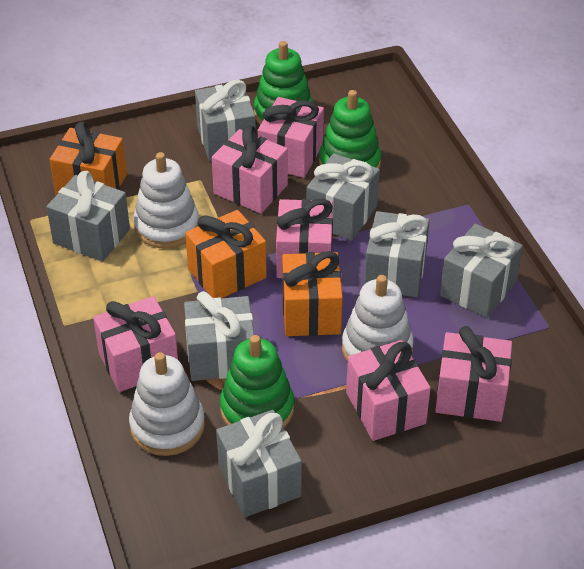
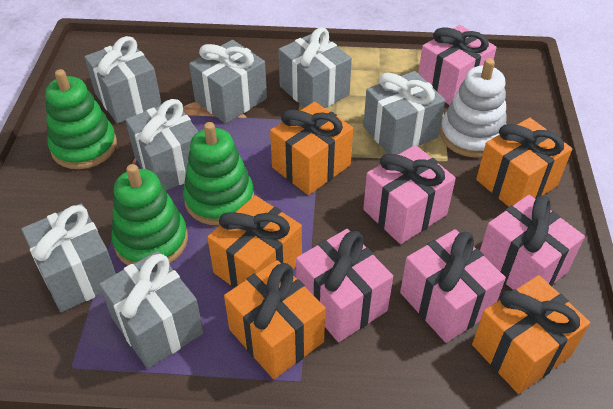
orange gift: [50,122,127,195] [185,210,267,298] [282,251,343,336] = 3 -> [207,196,302,288] [224,260,325,379] [270,102,353,195] [472,275,590,394] [476,118,572,207] = 5
pink gift: [93,296,178,392] [212,125,288,214] [258,97,324,178] [276,199,333,278] [346,340,430,441] [435,326,512,422] = 6 -> [296,229,393,342] [363,145,456,244] [400,229,506,343] [418,25,497,105] [480,195,585,290] = 5
white stacking toy: [129,352,205,456] [133,152,199,249] [342,275,414,362] = 3 -> [440,58,507,158] = 1

